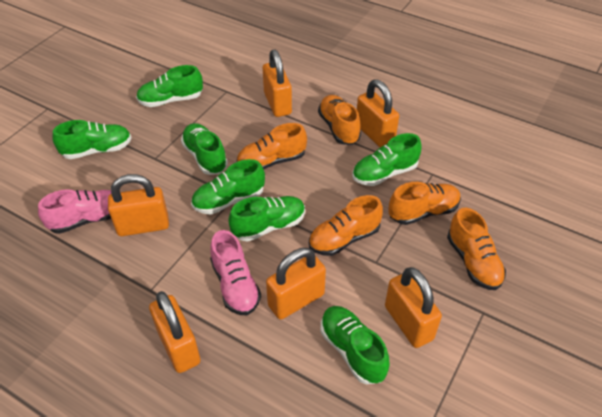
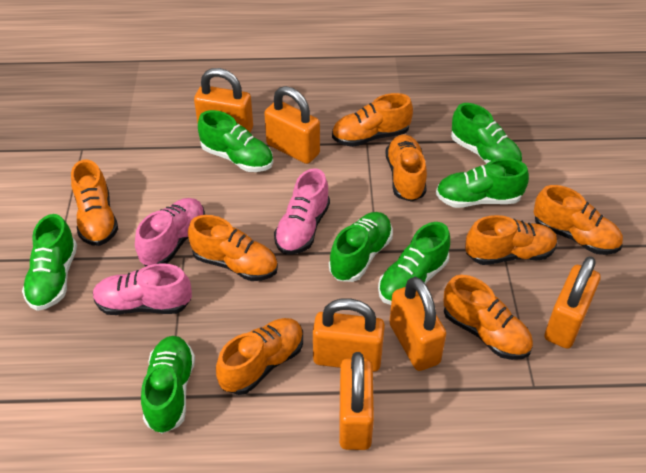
orange shoe: [236,123,307,169] [309,195,383,256] [318,95,361,145] [388,182,461,225] [447,208,506,290] = 5 -> [71,159,118,246] [188,215,278,281] [216,318,303,395] [332,93,413,147] [385,134,427,202] [444,275,533,360] [465,215,558,265] [534,185,623,255] = 8
pink shoe: [38,189,111,234] [210,230,261,315] = 2 -> [93,263,192,315] [135,198,205,267] [274,168,330,255] = 3

